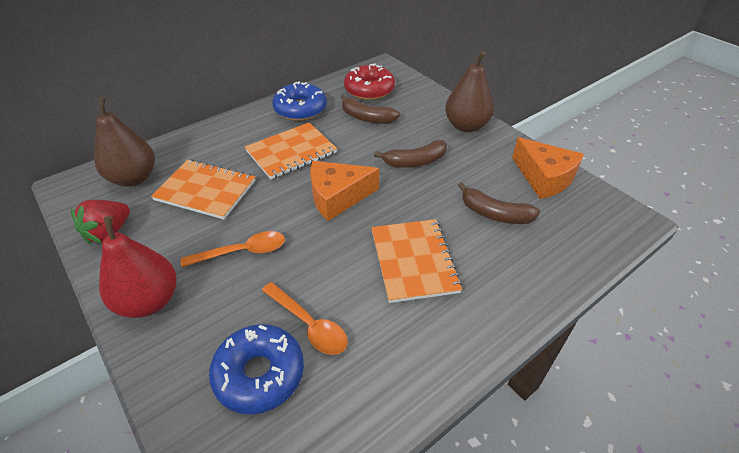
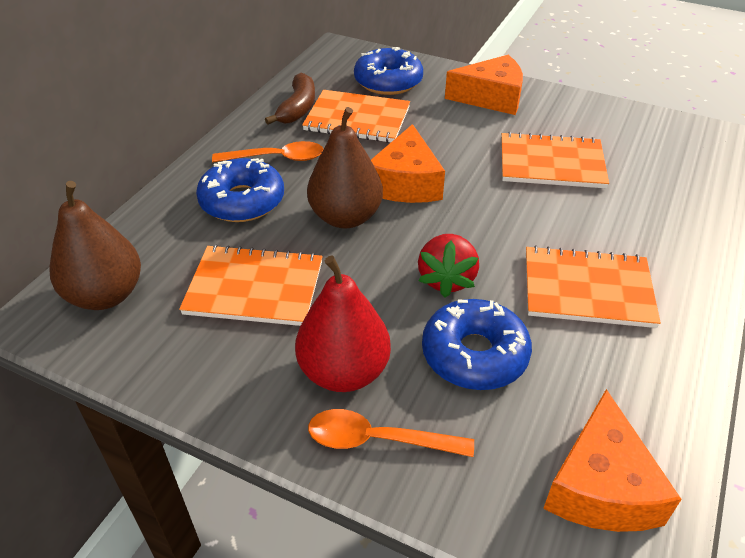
blue donut: [209,324,304,415] [272,81,327,121] = 2 -> [196,158,284,222] [354,47,423,95] [422,299,532,390] = 3
brown banana: [341,95,400,124] [374,140,447,168] [458,182,540,224] = 3 -> [265,73,315,124] = 1
orange cheese: [310,161,379,221] [512,137,584,199] = 2 -> [371,124,445,203] [445,55,523,115] [543,389,682,532] = 3
orange notebook: [151,160,256,219] [245,122,337,179] [371,219,462,303] = 3 -> [179,244,323,326] [302,90,410,143] [502,132,609,188] [526,246,661,328] = 4
red donut: [344,64,395,100] = 1 -> none = 0

